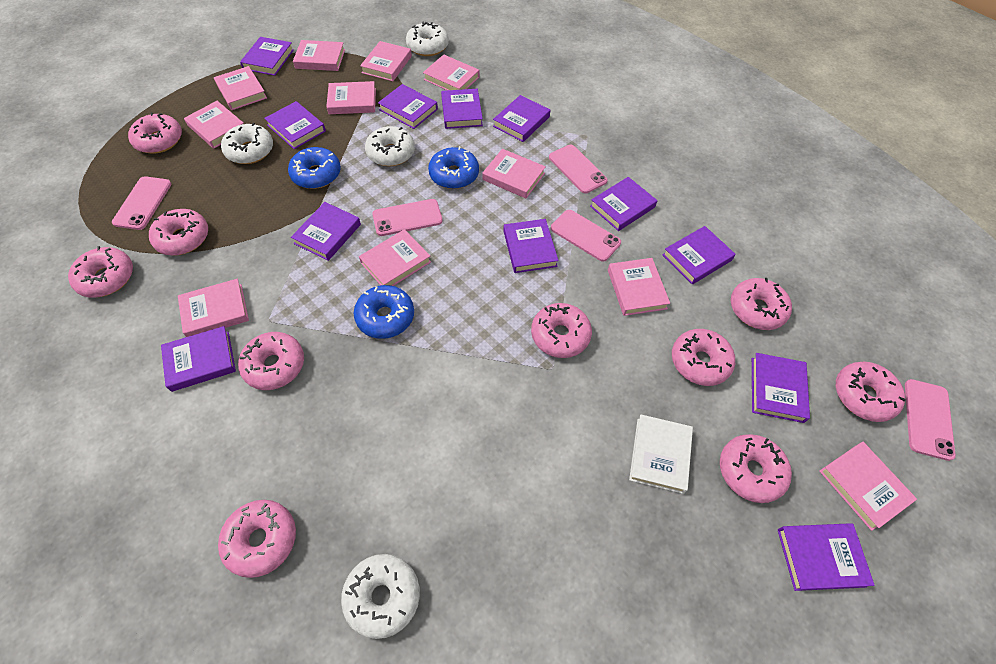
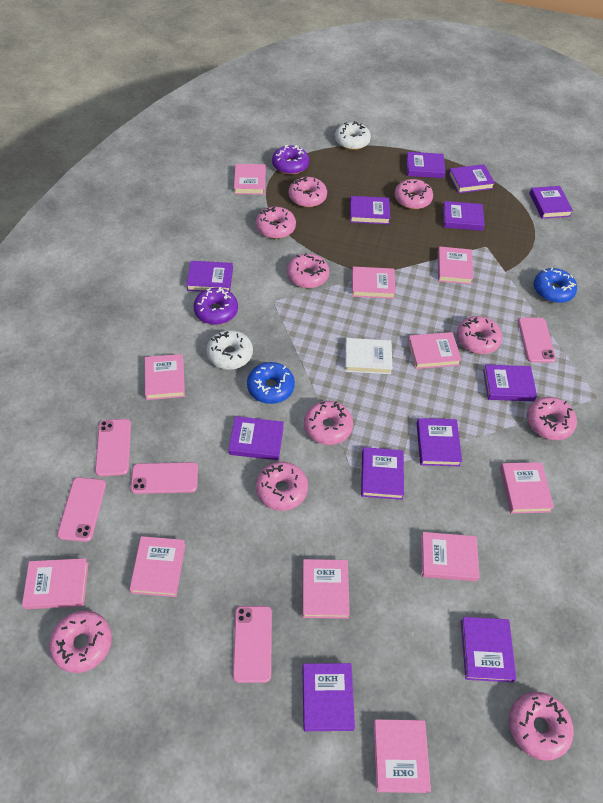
blue donut: [288,147,341,189] [354,285,414,339] [428,146,479,189] = 3 -> [247,362,295,404] [534,268,577,303] = 2
purple donut: none = 0 -> [193,287,238,325] [272,145,309,175] = 2
white donut: [221,123,273,164] [341,554,420,639] [365,126,415,166] [406,21,449,56] = 4 -> [206,330,253,370] [335,121,371,150] = 2

